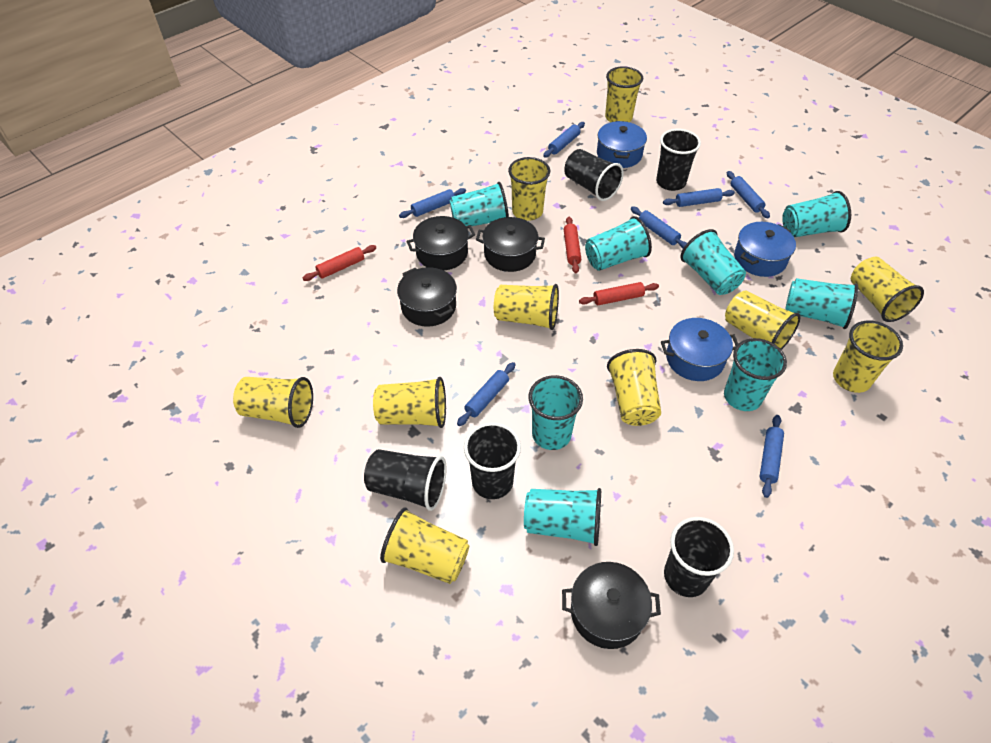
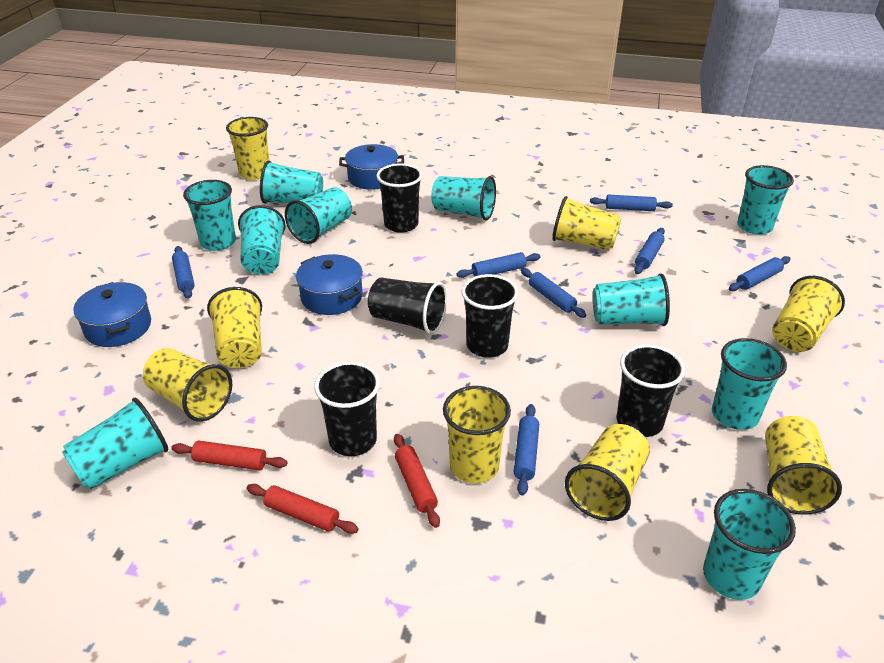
black pot: [397,267,457,327] [406,216,475,271] [476,217,545,272] [562,562,661,649] = 4 -> none = 0
turquoise cup: [449,182,509,226] [524,488,601,546] [528,375,583,450] [585,216,652,271] [680,229,746,295] [724,338,787,411] [782,191,851,237] [785,278,858,329] = 8 -> [62,398,168,489] [183,180,236,251] [238,205,286,275] [260,161,323,204] [285,187,352,244] [431,176,496,221] [593,273,670,326] [703,489,796,600] [712,338,787,430] [738,165,794,235] = 10
yellow cup: [233,377,313,428] [373,377,446,428] [380,508,469,584] [494,284,559,330] [508,157,550,221] [605,66,643,122] [607,349,661,426] [725,290,801,350] [833,320,903,393] [851,257,924,322] = 10 -> [143,348,232,422] [207,287,262,368] [226,117,269,180] [443,386,511,483] [552,196,621,251] [565,424,650,521] [765,416,842,515] [772,276,845,352] = 8

